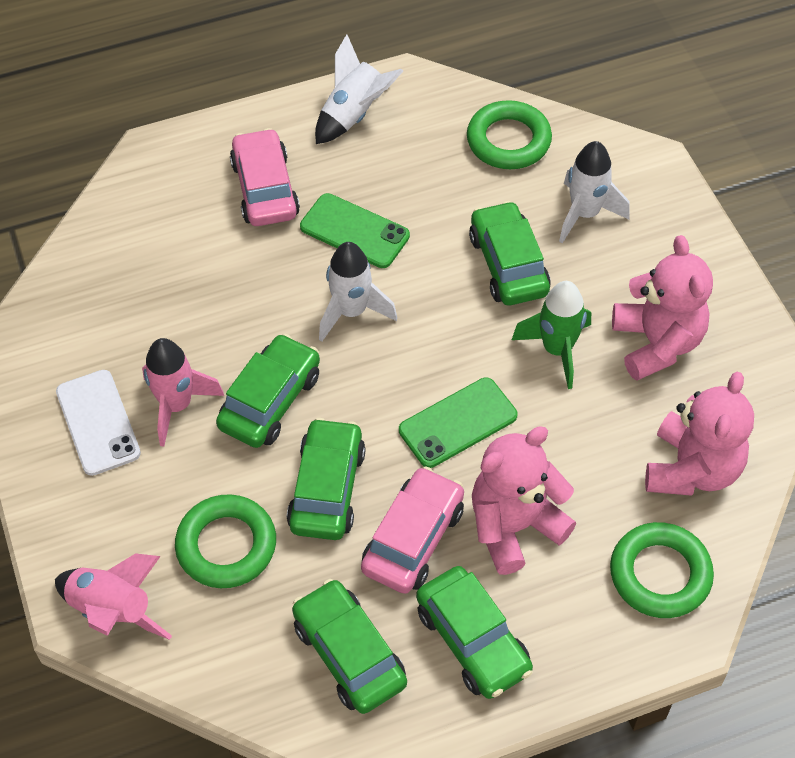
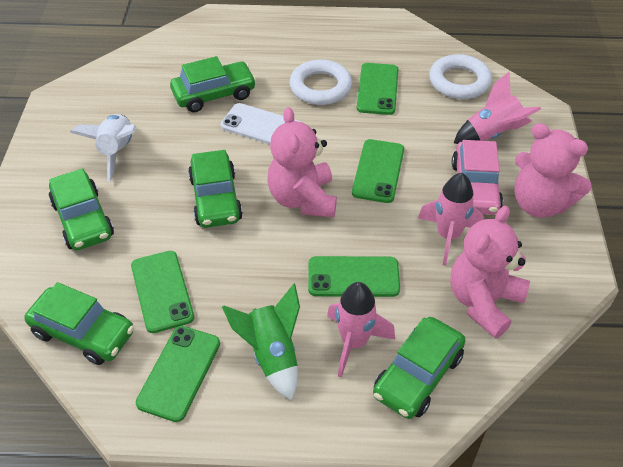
green phone: [300,193,410,268] [399,378,517,468] = 2 -> [131,251,194,333] [136,326,220,422] [308,256,400,297] [352,139,404,203] [357,63,398,115] = 5
green ring: [175,494,276,588] [467,100,552,169] [610,522,714,618] = 3 -> none = 0
pink car: [230,128,300,226] [361,466,464,594] = 2 -> [452,140,503,215] = 1
pink rocket: [55,553,172,640] [142,338,224,447] = 2 -> [327,282,395,378] [418,173,484,266] [454,71,541,144] = 3
white ring: none = 0 -> [290,60,352,105] [429,54,492,99] = 2
white rocket: [315,34,403,144] [319,242,397,342] [559,141,630,243] = 3 -> [70,114,136,181] = 1

